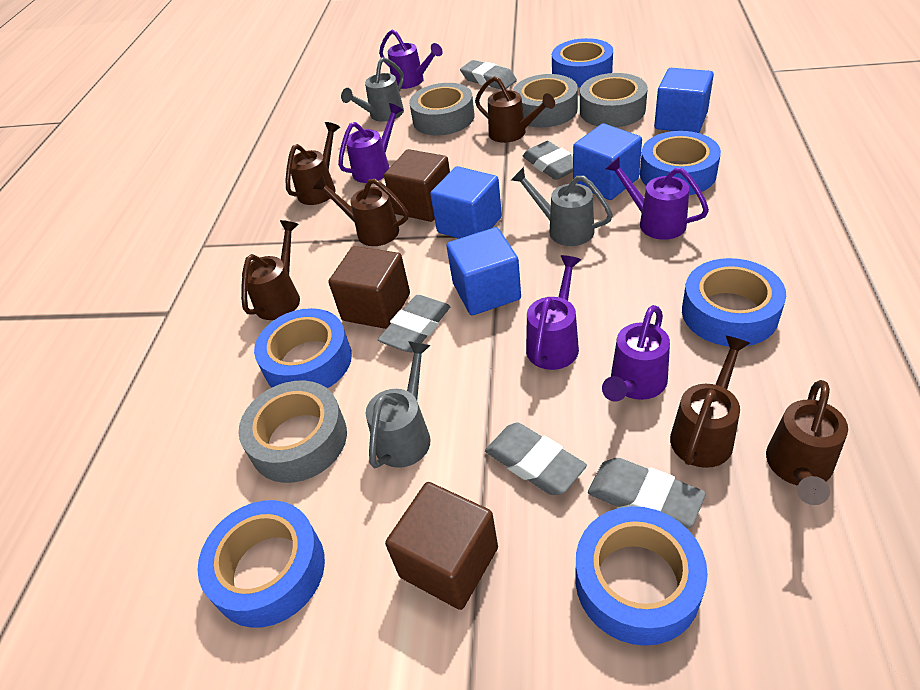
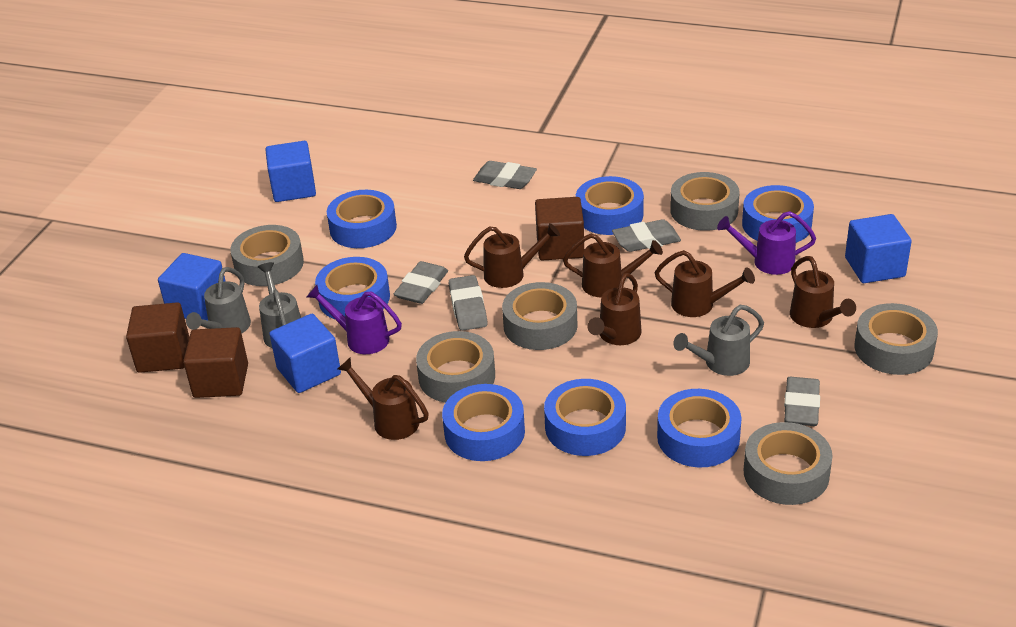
blue tape: [197,500,325,628] [254,308,352,388] [552,38,613,87] [576,506,708,646] [640,131,721,195] [682,258,786,346] = 6 -> [315,257,390,319] [327,190,397,248] [442,384,525,461] [544,379,626,456] [576,176,644,235] [657,389,742,467] [742,185,814,243] = 7
grey tape: [238,380,347,483] [409,83,474,135] [513,74,578,127] [580,73,648,127] = 4 -> [230,225,304,286] [416,331,495,403] [502,282,578,350] [670,172,739,231] [744,422,833,505] [854,303,938,375] = 6
purple watering can: [338,103,403,183] [379,30,443,89] [526,255,581,370] [602,305,670,402] [605,156,709,240] = 5 -> [307,285,402,354] [717,211,816,275] = 2

